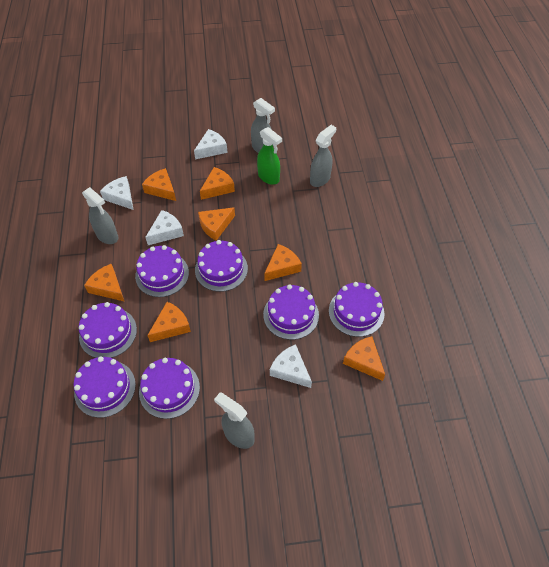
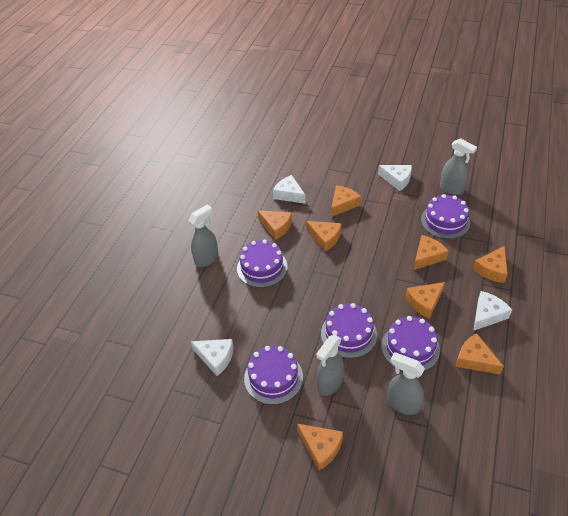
green spray bottle: [257,127,282,185] = 1 -> none = 0
orange cheese: [84,264,125,302] [142,168,176,201] [147,302,191,342] [198,207,235,241] [200,167,235,200] [264,244,302,281] [343,336,385,381] = 7 -> [257,210,292,240] [297,424,343,471] [306,221,341,251] [331,185,361,217] [405,282,445,319] [413,235,449,270] [456,333,504,374] [473,246,508,283] = 8
purple cake: [74,356,136,418] [79,302,137,358] [135,245,189,297] [139,358,200,419] [195,240,248,292] [263,284,319,340] [329,282,385,337] = 7 -> [237,239,288,288] [244,346,303,405] [321,303,377,358] [381,316,440,372] [421,194,470,239] = 5

